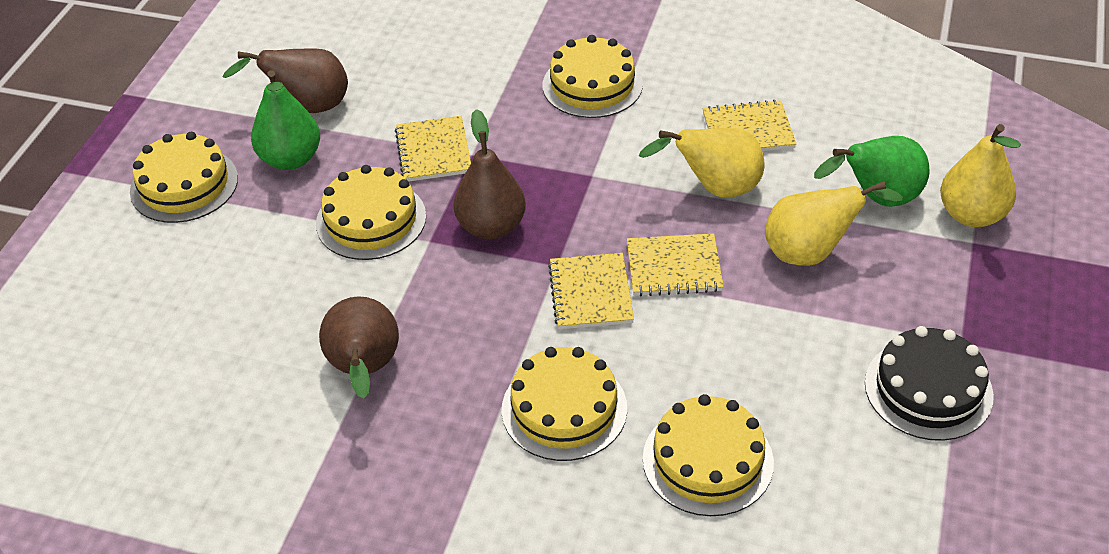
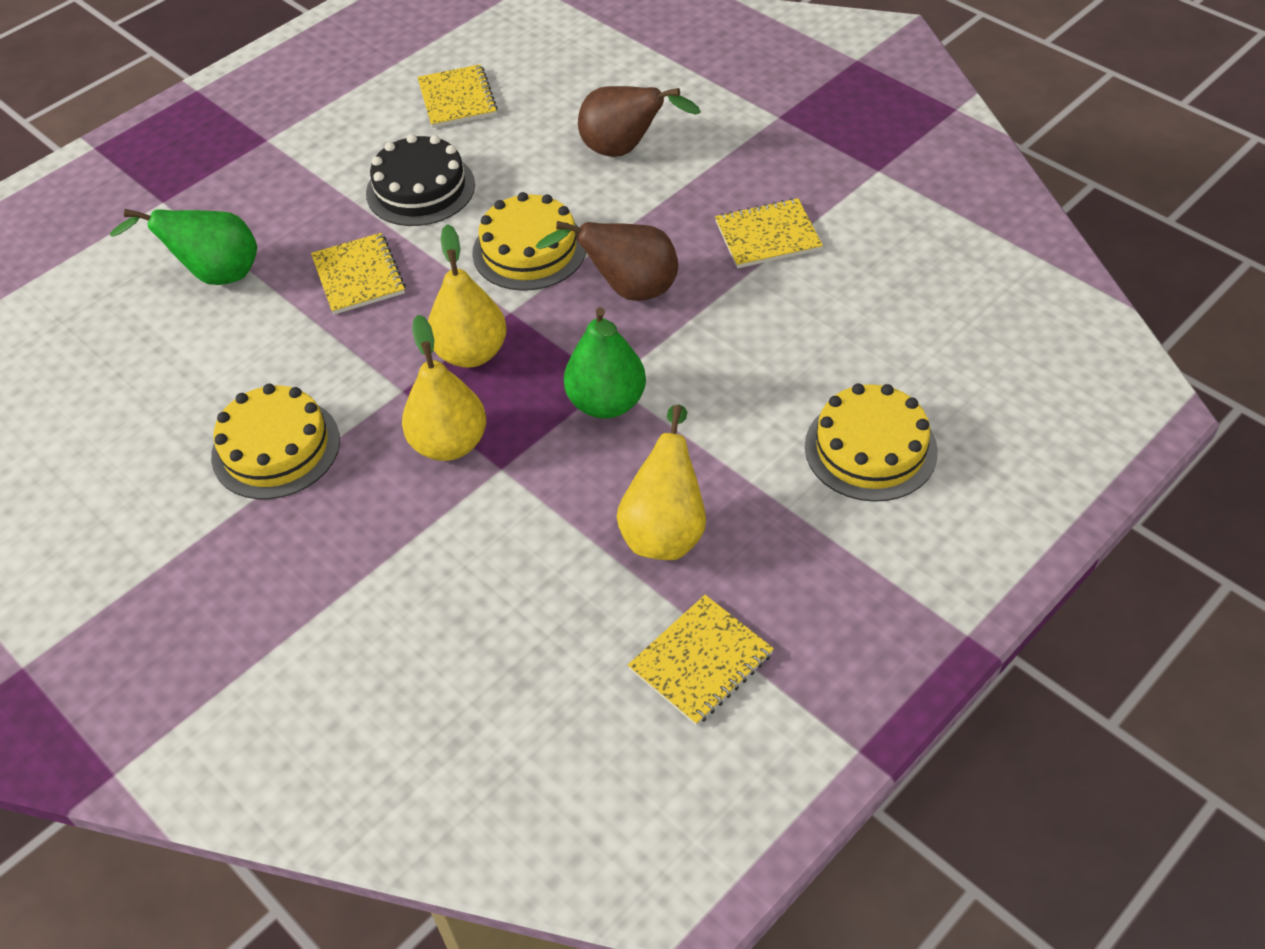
brown pear: [222,48,348,113] [319,296,399,398] [454,109,526,239] = 3 -> [535,221,678,301] [578,86,701,157] = 2
yellow cake: [130,132,238,223] [316,165,426,260] [502,347,627,461] [543,35,643,118] [643,394,774,516] = 5 -> [211,384,340,499] [472,192,586,291] [805,384,938,502] = 3

